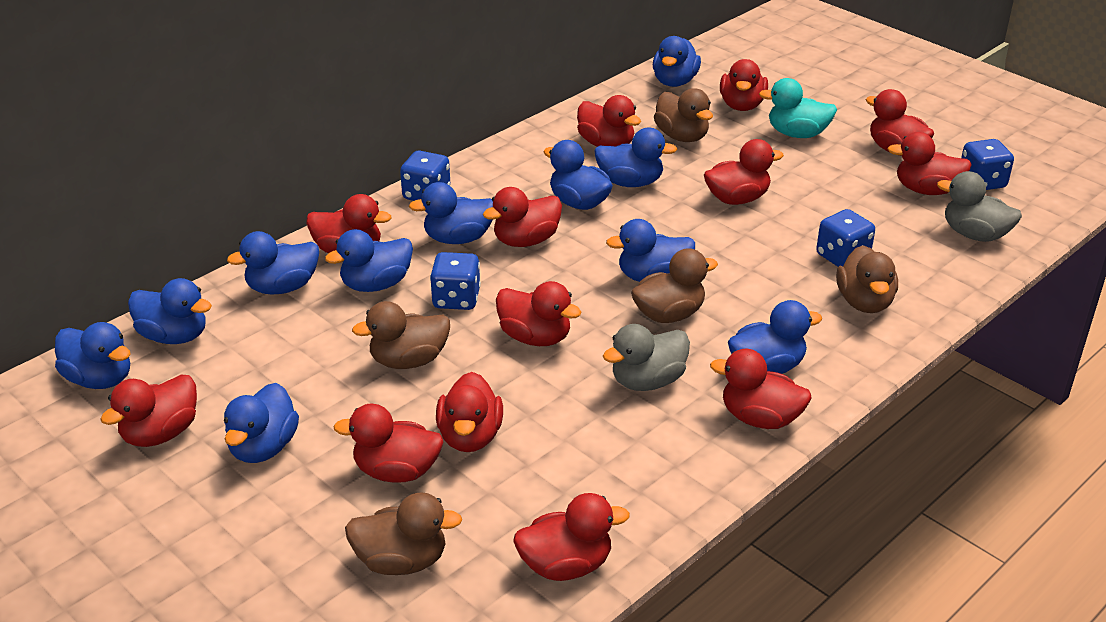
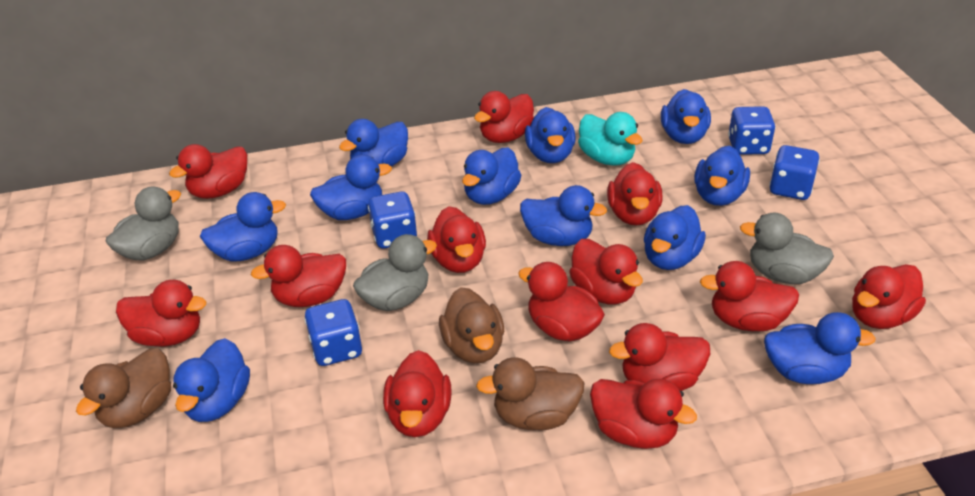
brown duck: [345,492,462,575] [352,301,450,369] [631,248,718,323] [654,88,713,142] [836,245,898,313] = 5 -> [76,348,171,428] [439,287,504,363] [476,357,585,430] = 3
grey duck: [603,324,690,391] [937,171,1022,242] = 2 -> [106,186,181,260] [353,234,437,311] [740,212,834,284] = 3

